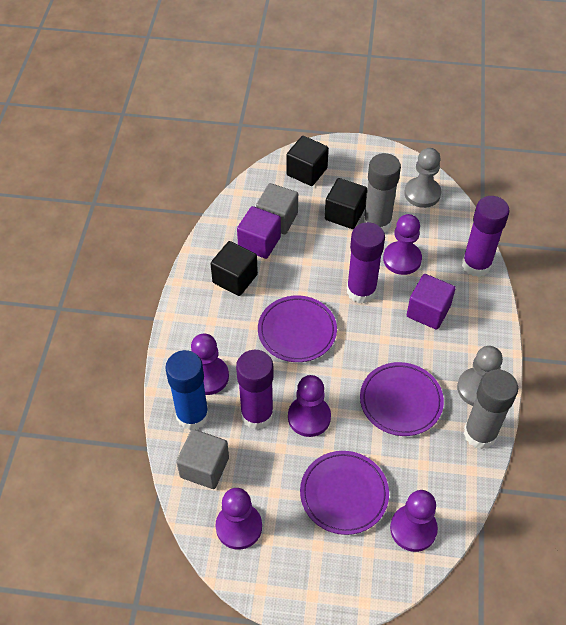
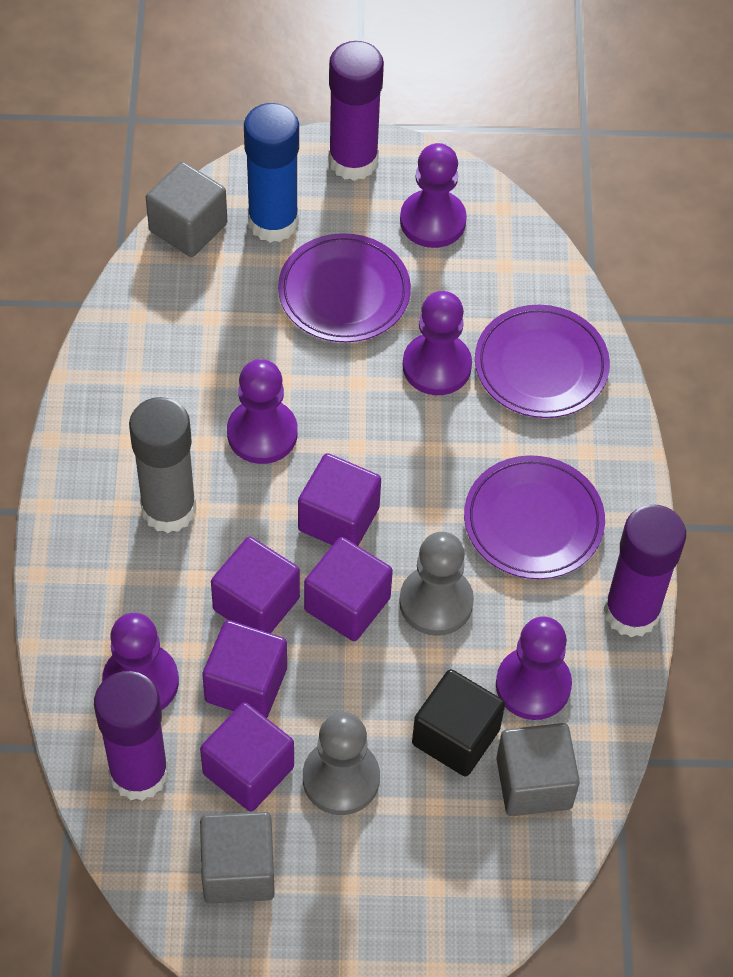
black cube: [210,241,258,296] [286,136,329,186] [325,178,367,229] = 3 -> [412,669,505,777] = 1
grey cube: [176,429,229,489] [256,183,298,234] = 2 -> [146,161,227,257] [200,812,275,904] [496,723,580,816] = 3
grey glue stick: [363,153,401,232] [464,369,518,449] = 2 -> [129,397,197,533] = 1
purple cube: [237,206,281,259] [407,274,456,330] = 2 -> [200,702,294,812] [202,620,287,718] [211,537,300,633] [298,453,381,546] [304,537,393,641] = 5

